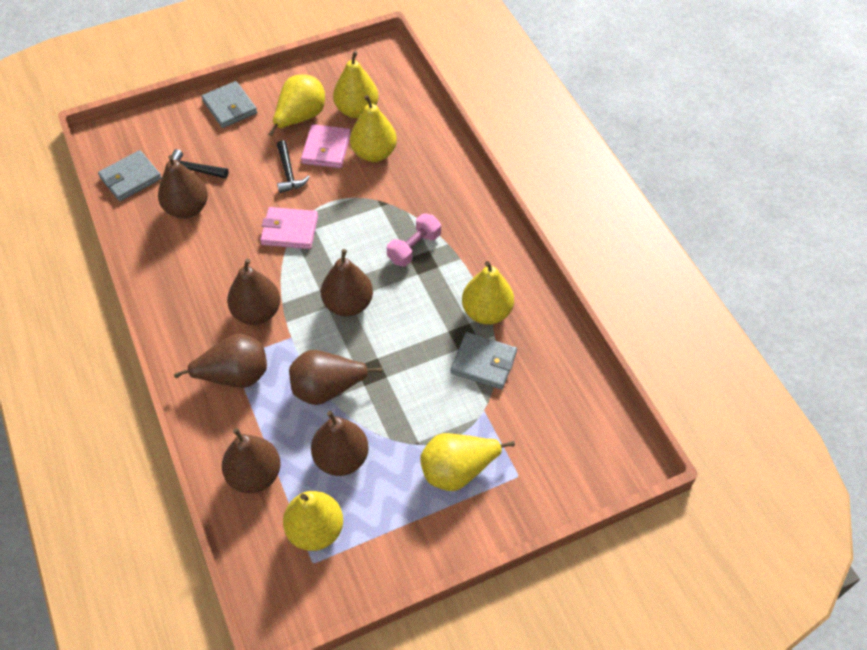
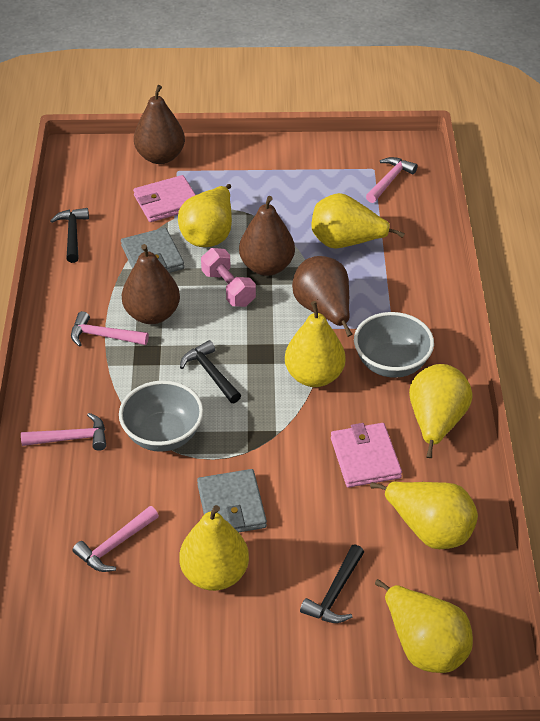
black hammer: [172,149,229,179] [277,140,310,193] = 2 -> [50,208,89,263] [180,340,241,403] [300,545,364,623] = 3
brown pear: [158,155,208,218] [174,334,267,388] [222,428,281,493] [227,259,280,325] [289,350,383,405] [311,411,369,476] [321,249,373,317] = 7 -> [122,244,180,324] [134,85,185,164] [239,196,295,276] [292,256,352,337] = 4
grey bowl: none = 0 -> [119,380,203,452] [354,312,434,378] = 2
grey wallet: [98,150,162,201] [201,81,257,128] [451,332,517,390] = 3 -> [121,228,184,273] [197,469,267,533] = 2
pink hammer: none = 0 -> [21,413,106,451] [71,311,149,347] [73,506,159,572] [366,157,418,203] = 4
yellow pear: [269,74,325,136] [283,491,343,551] [333,51,378,118] [350,95,397,162] [420,433,515,491] [462,261,514,325] = 6 -> [178,184,232,247] [179,505,249,591] [285,301,346,387] [311,193,405,249] [370,482,478,549] [375,579,473,673] [409,364,472,458] = 7

